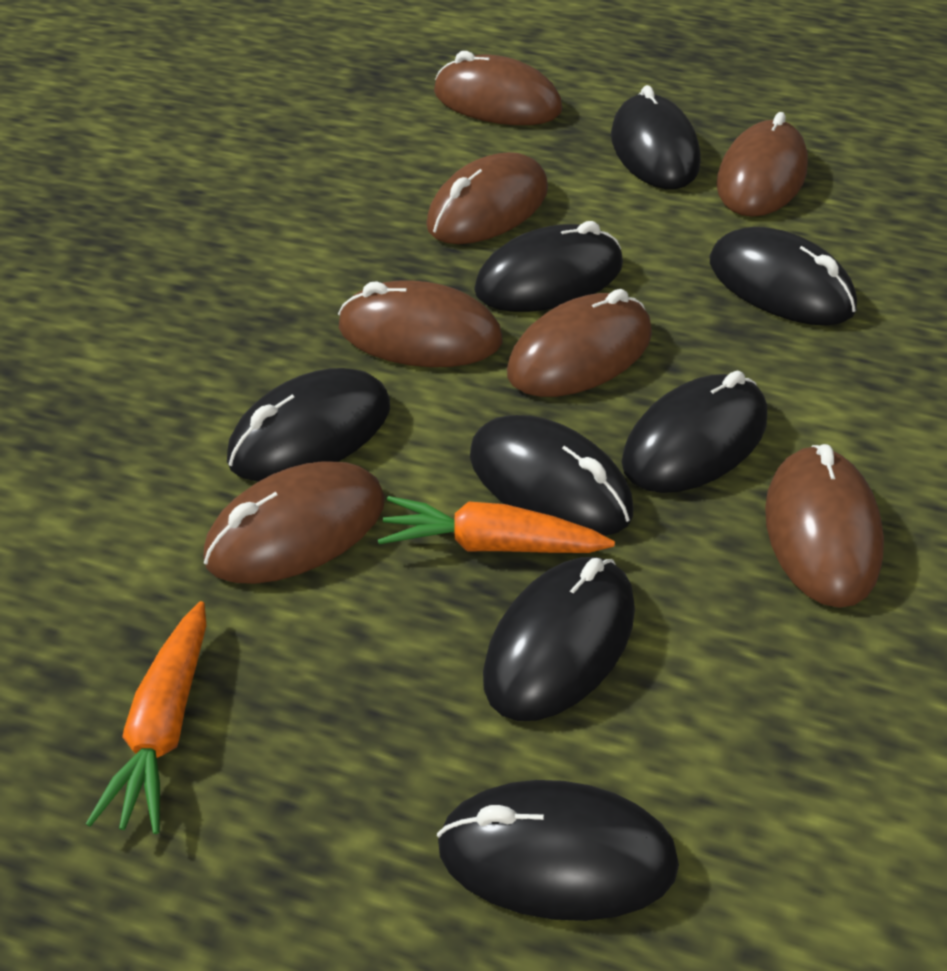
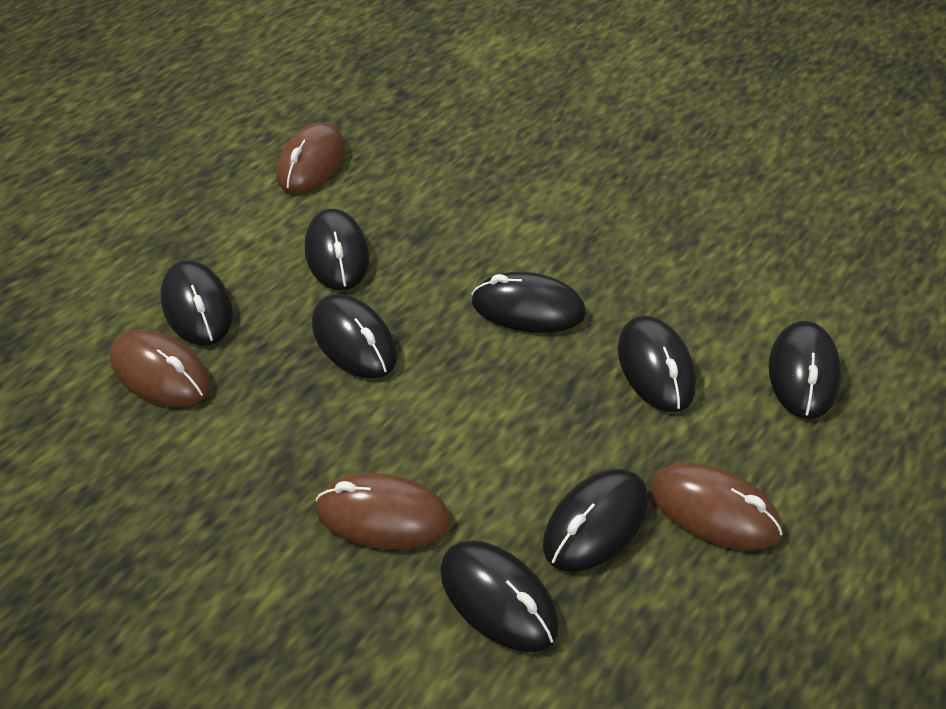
brown mouse: [203,461,385,584] [338,280,502,367] [426,152,548,244] [434,51,562,125] [507,289,652,397] [716,112,808,217] [765,444,884,608] = 7 -> [110,330,210,407] [276,123,345,193] [315,473,450,549] [650,462,782,550] = 4
orange carrot: [86,601,206,834] [378,496,615,553] = 2 -> none = 0

